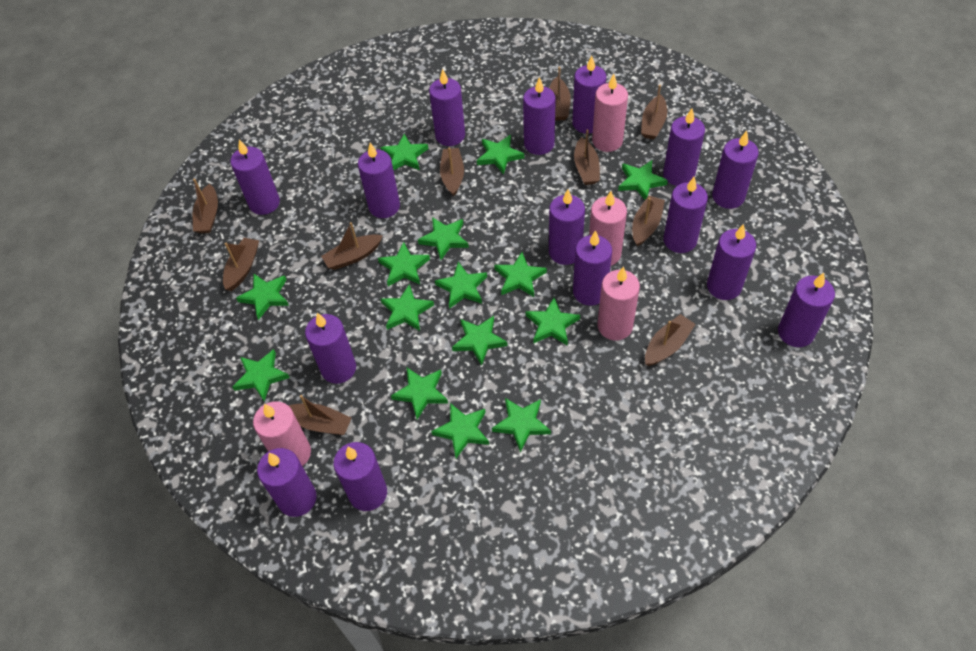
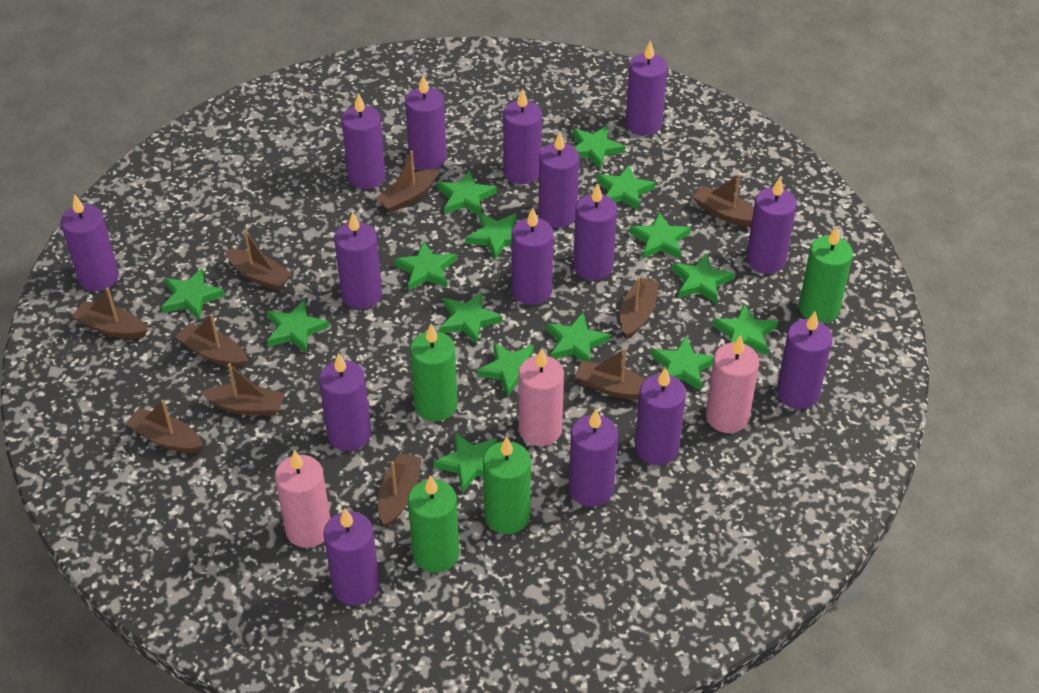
green candle: none = 0 -> [408,475,459,573] [410,324,458,421] [483,436,531,534] [799,226,853,323] = 4
pink candle: [253,401,311,466] [589,191,627,266] [592,74,628,152] [597,267,640,341] = 4 -> [275,450,330,548] [518,348,564,446] [706,335,759,433] = 3

